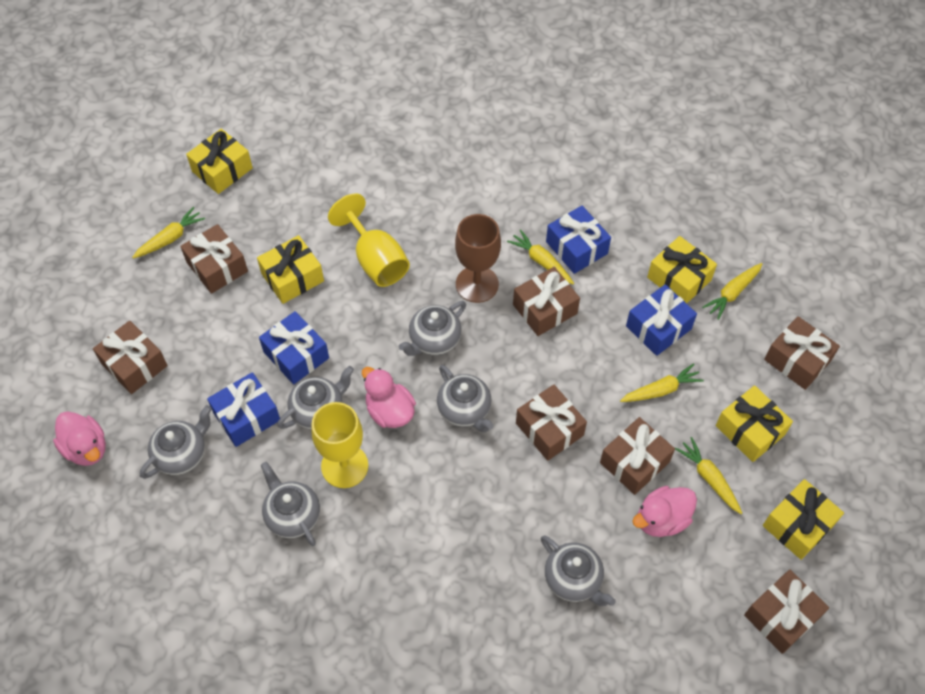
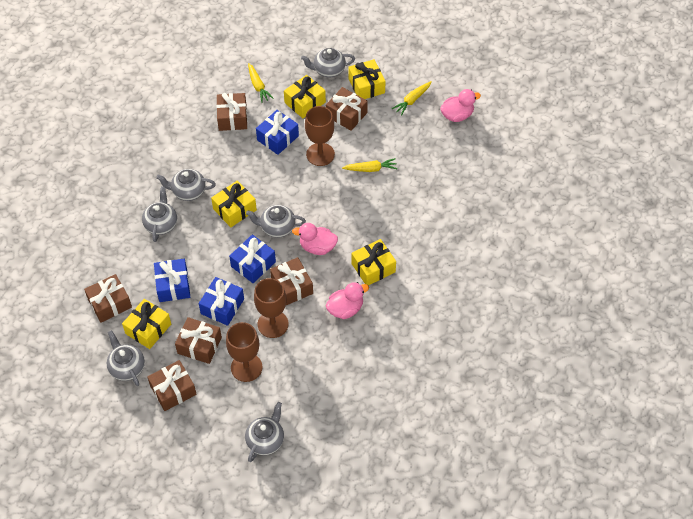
brown gift: [93,321,168,394] [180,224,248,294] [513,267,580,336] [516,385,587,461] [600,417,675,495] [744,569,829,654] [764,316,840,390] = 7 -> [84,274,132,323] [147,360,197,411] [175,317,222,364] [216,93,247,131] [270,257,313,305] [326,87,368,131] = 6
brown goblet: [455,214,501,303] = 1 -> [226,322,263,382] [254,278,289,338] [305,106,335,166] = 3
yellow carrot: [132,207,205,259] [507,229,574,285] [620,363,704,402] [675,437,742,514] [702,263,762,320] = 5 -> [248,63,274,103] [342,158,398,172] [392,81,432,116] = 3
yellow goblet: [311,402,368,488] [328,193,410,287] = 2 -> none = 0

